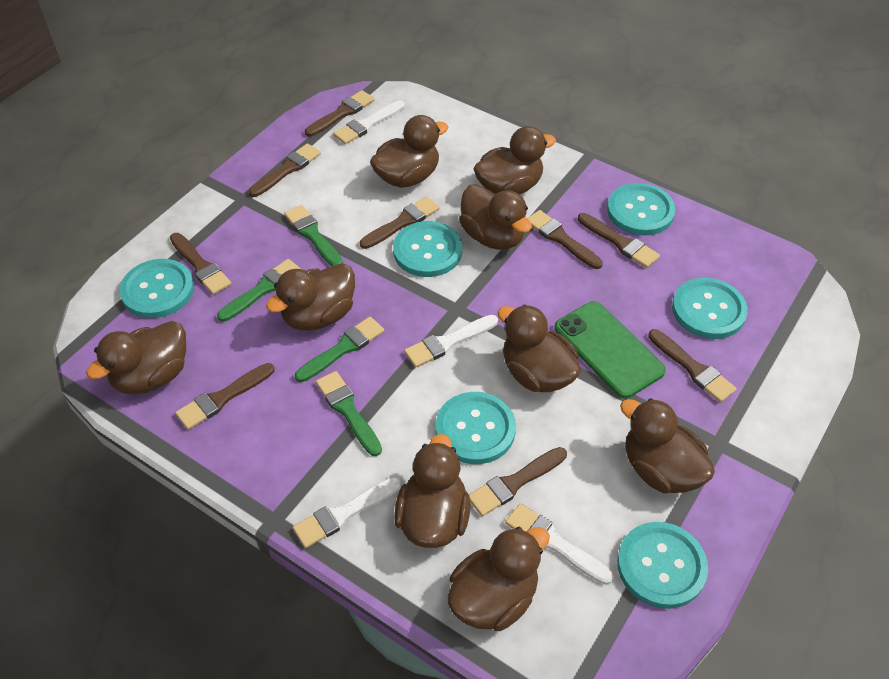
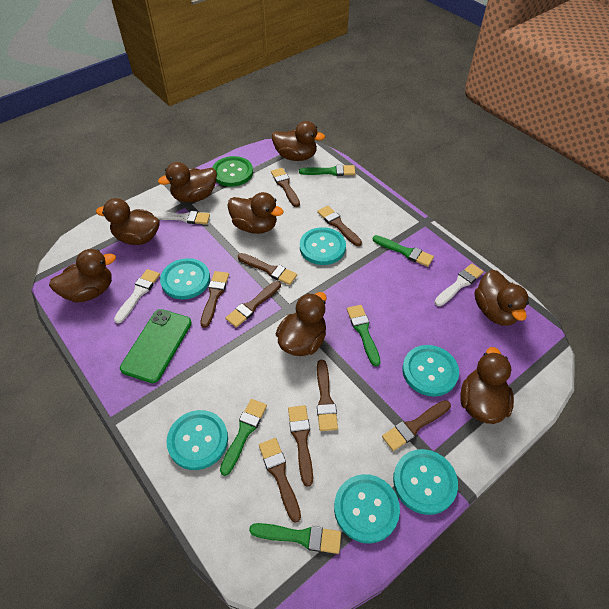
brown duck: [86,321,186,395] [266,263,355,331] [370,115,449,188] [394,434,470,548] [448,527,550,631] [459,184,532,250] [473,126,556,194] [497,305,581,392] [620,398,715,494] = 9 -> [49,249,116,302] [96,198,160,245] [158,162,217,203] [227,192,284,234] [272,121,325,161] [276,292,327,356] [460,347,514,424] [474,270,529,326] = 8
green brush: [217,259,301,322] [284,205,343,266] [295,317,384,382] [316,371,382,456] = 4 -> [220,399,267,476] [249,523,341,554] [299,165,355,176] [347,305,380,367] [373,235,434,267] = 5
green button: none = 0 -> [212,156,253,187] = 1
white brush: [293,477,401,548] [333,100,405,144] [404,315,498,367] [505,503,614,585] = 4 -> [114,269,160,323] [151,211,210,224] [434,264,484,306] = 3

